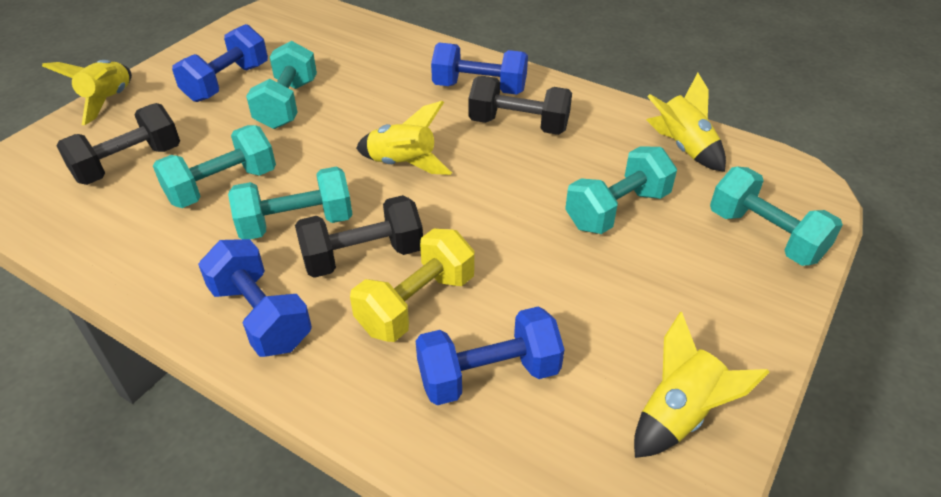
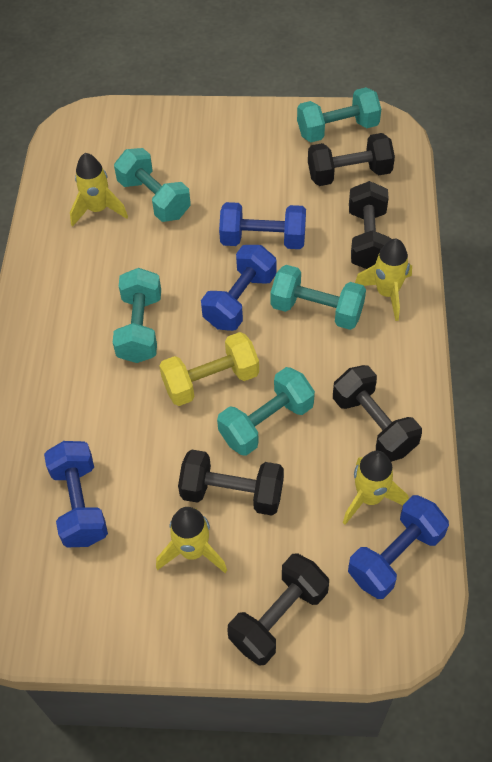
black dumbbell: [56,103,180,185] [295,195,423,278] [469,76,572,135] = 3 -> [178,450,284,516] [227,553,329,666] [308,133,395,186] [333,365,422,462] [349,181,391,269] = 5

